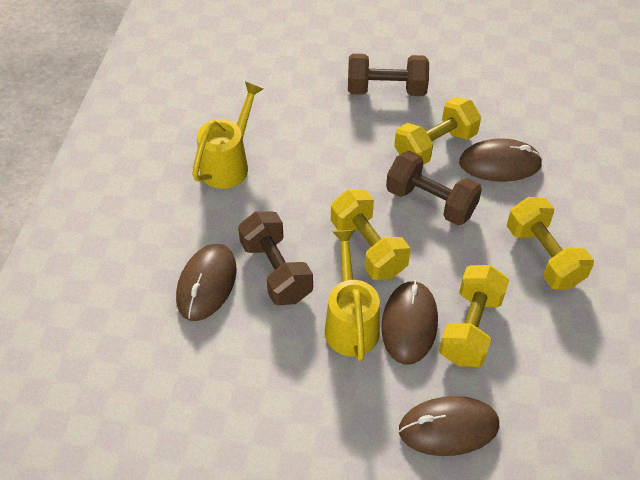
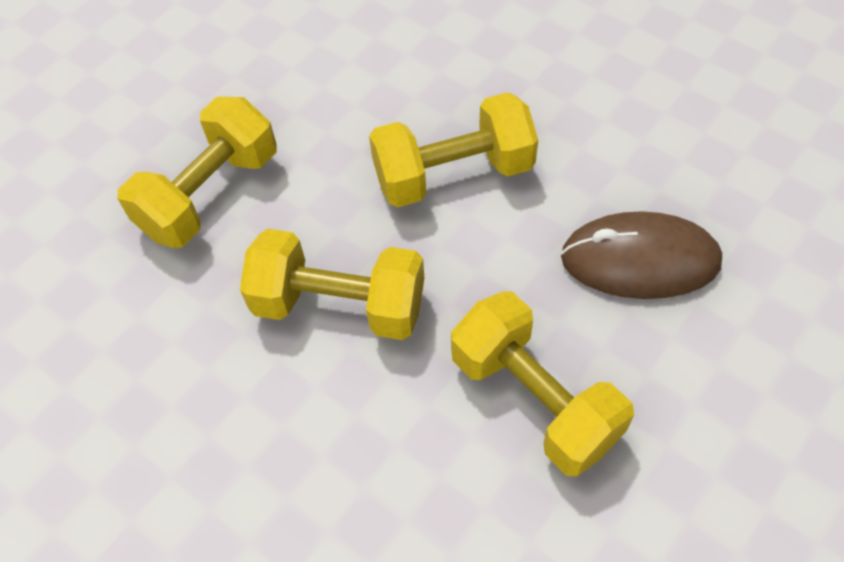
brown dumbbell: [238,211,313,305] [348,54,429,96] [386,151,482,225] = 3 -> none = 0
brown mouse: [176,244,237,321] [381,280,438,365] [399,396,499,456] [459,138,543,182] = 4 -> [561,211,722,299] = 1
yellow watering can: [192,81,263,189] [325,229,380,361] = 2 -> none = 0

